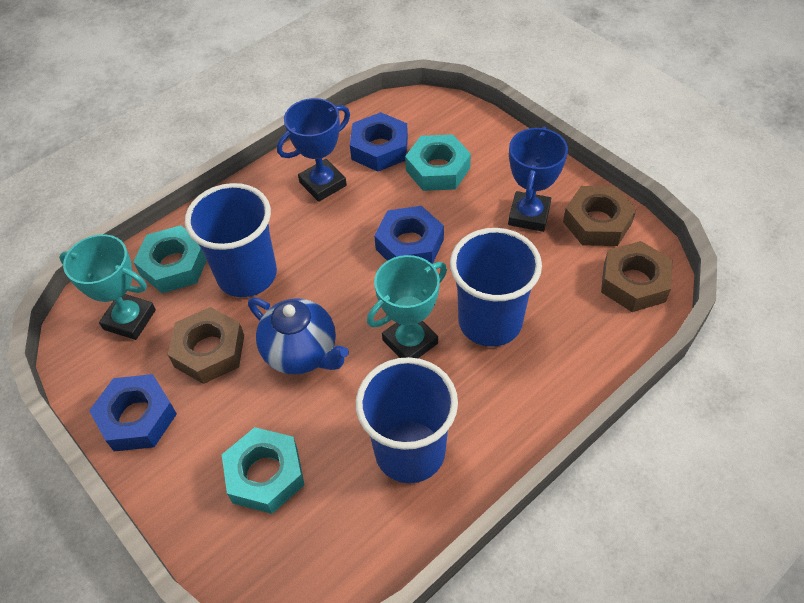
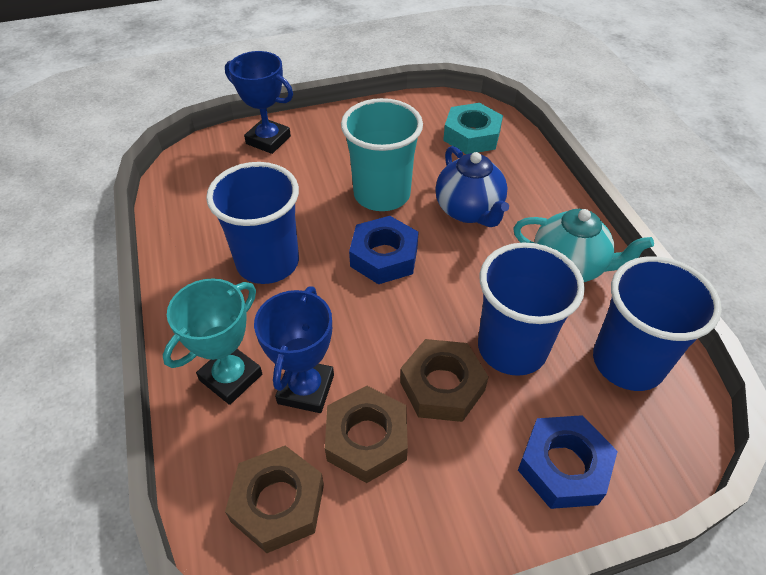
blue nut: [89,374,177,452] [350,112,408,172] [374,206,444,264] = 3 -> [349,216,418,284] [518,415,618,509] = 2
turquoise cup: none = 0 -> [341,98,423,211] = 1
turquoise nut: [133,225,207,293] [222,427,305,514] [405,134,471,191] = 3 -> [443,103,503,154] = 1
turquoise teapot: none = 0 -> [513,209,654,282] = 1
turquoise trophy: [59,234,156,340] [367,255,447,358] = 2 -> [163,278,262,405] = 1

